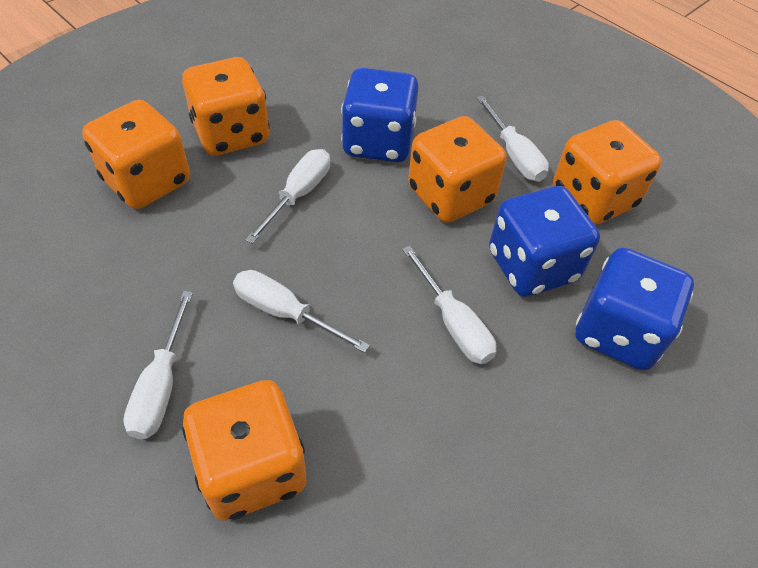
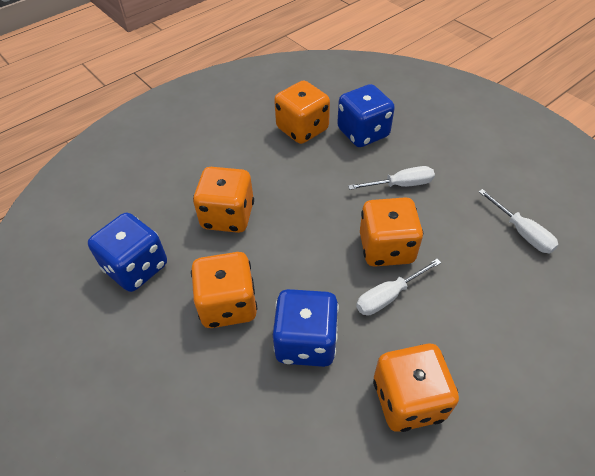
white screwdriver: [123,291,193,439] [233,270,370,353] [245,149,330,244] [402,245,496,364] [476,96,549,182] = 5 -> [348,166,435,190] [356,259,441,315] [478,189,558,253] = 3

